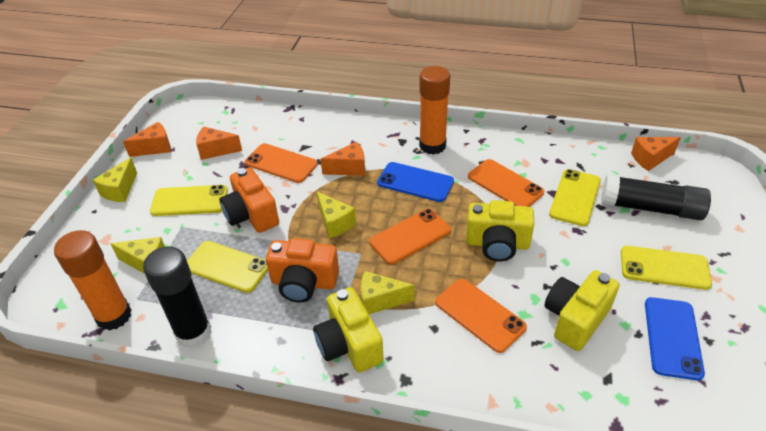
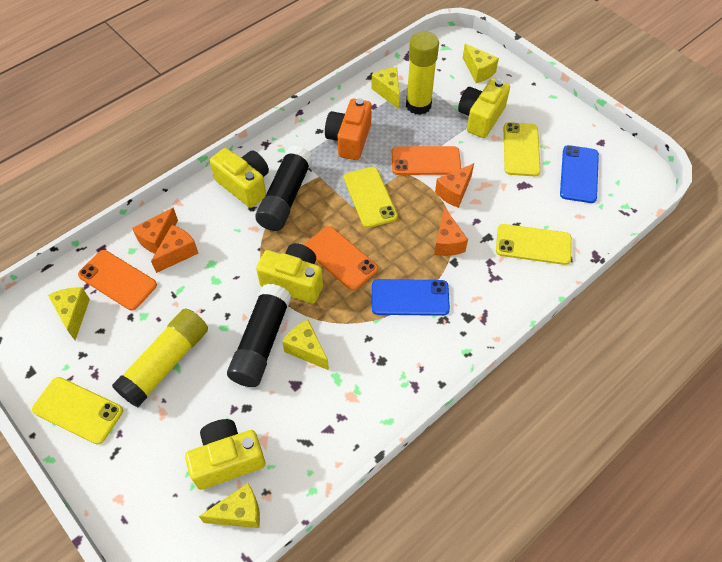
orange camera: [219,167,279,233] [266,238,339,303] = 2 -> [325,98,372,160] = 1
orange glue stick: [54,230,132,331] [419,66,450,155] = 2 -> none = 0
orange phone: [245,143,318,183] [369,209,451,265] [435,279,527,353] [468,159,544,207] = 4 -> [78,250,157,310] [304,226,378,290] [392,146,461,175] = 3
yellow camera: [313,287,384,372] [466,200,534,262] [544,270,620,351] = 3 -> [185,419,265,490] [210,148,269,208] [256,243,323,303] [458,78,510,138] = 4
yellow cheese: [93,158,137,202] [110,237,165,274] [316,191,356,238] [361,271,414,314] = 4 -> [48,287,90,340] [199,483,260,528] [282,320,329,370] [372,67,400,109] [463,44,499,83] = 5
yellow glue stick: none = 0 -> [112,308,208,407] [406,31,439,115] = 2

